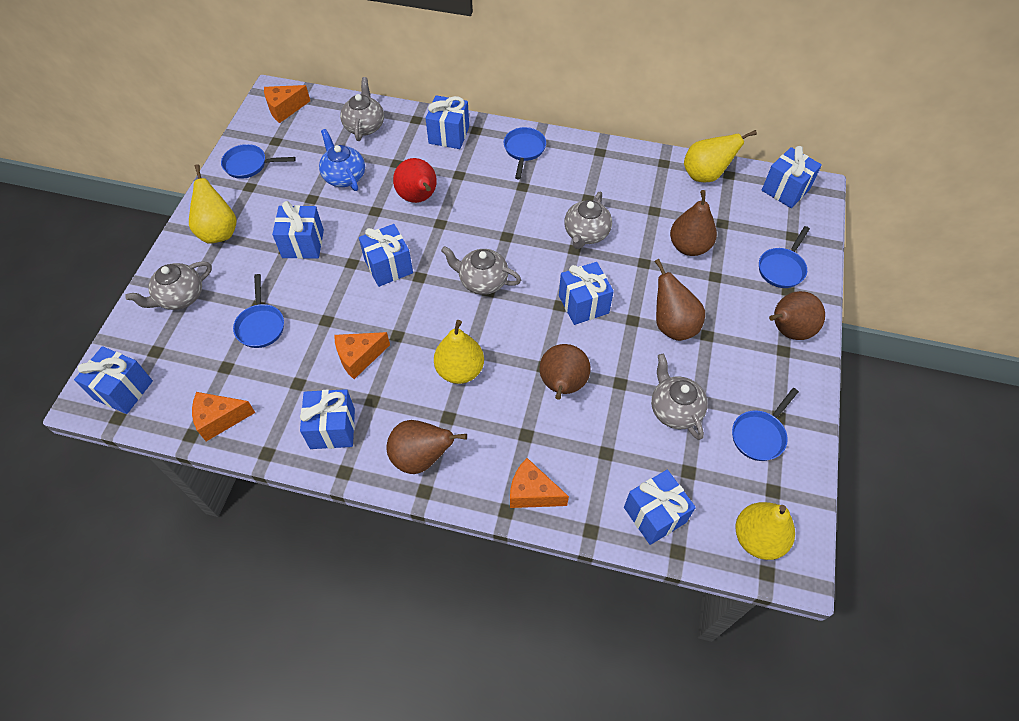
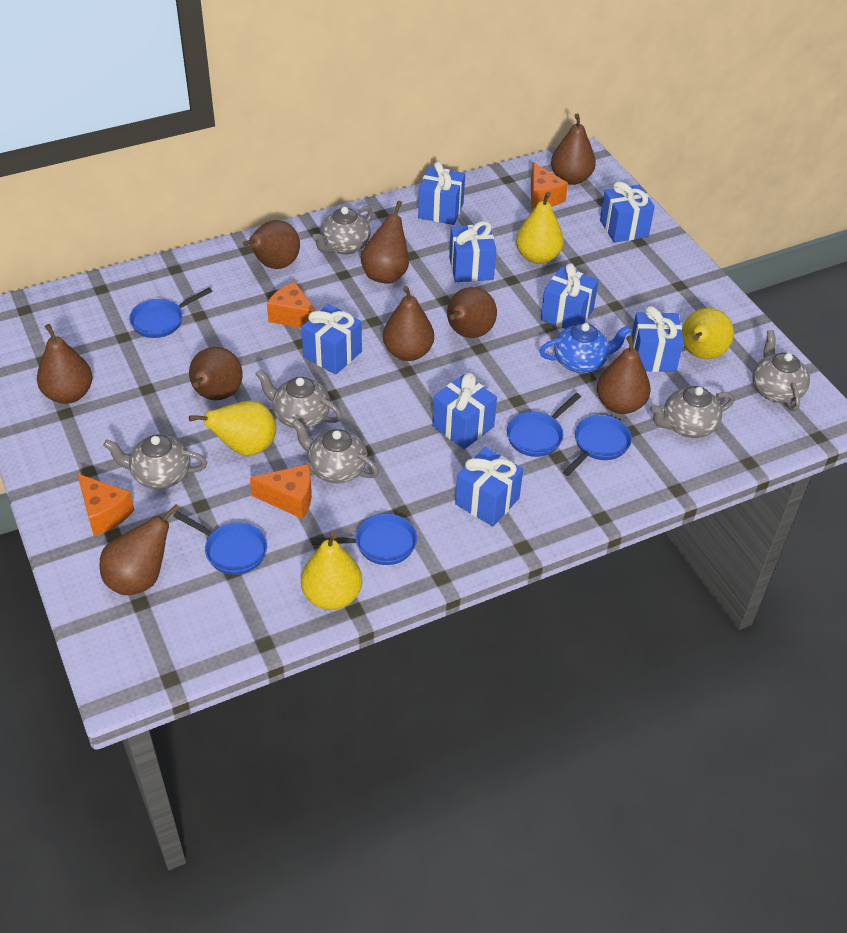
brown pear: [386,420,467,474] [539,344,591,400] [654,259,705,341] [670,190,717,256] [769,291,825,340] = 5 -> [37,324,92,404] [100,504,180,595] [189,347,242,400] [243,220,300,269] [361,201,409,284] [383,286,434,361] [447,287,497,338] [551,113,596,185] [597,336,651,414] = 9
grey teapot: [125,261,212,310] [340,77,384,141] [441,246,521,295] [564,192,612,249] [651,354,708,440] = 5 -> [103,434,207,489] [256,369,342,429] [292,419,379,483] [312,206,373,254] [650,386,734,438] [753,330,810,411] = 6
red pear: [393,158,437,203] = 1 -> none = 0

